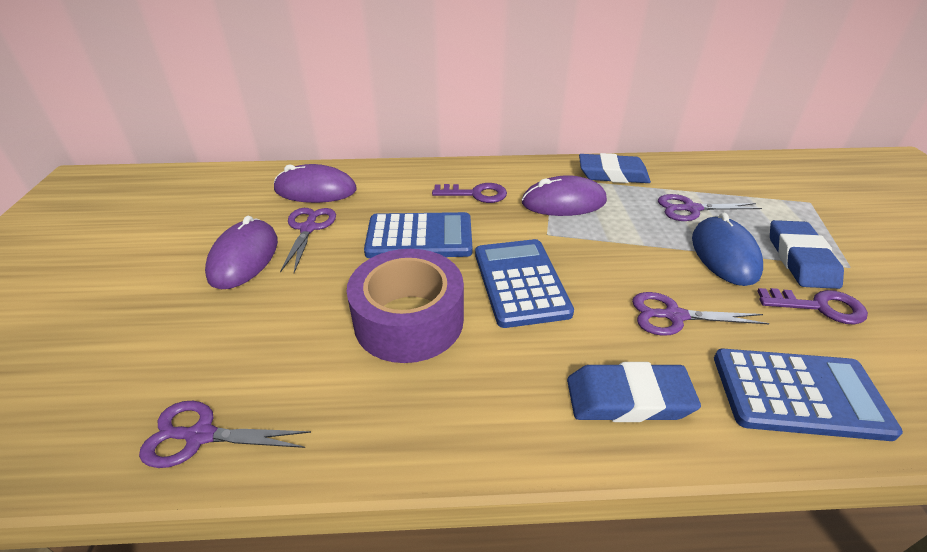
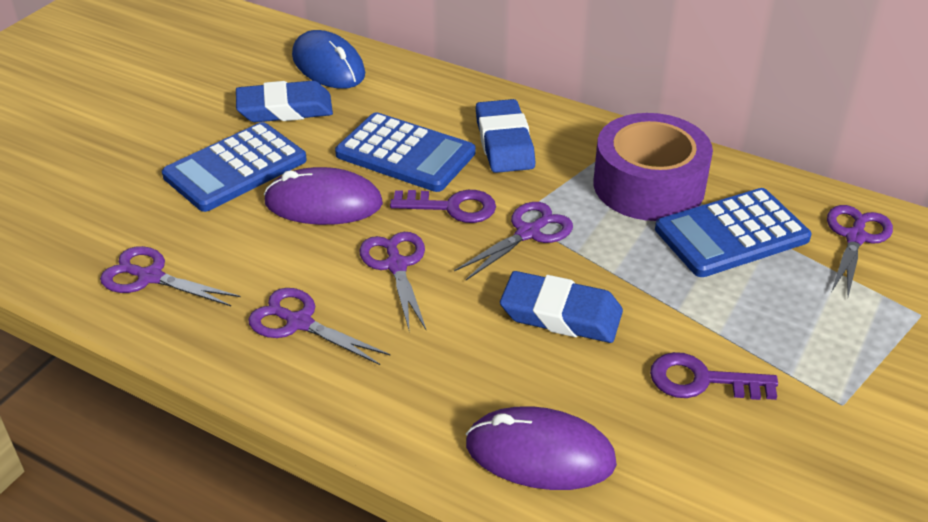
purple mouse: [205,215,278,289] [274,164,357,203] [522,175,607,216] = 3 -> [263,167,383,225] [466,406,617,490] = 2
purple scissors: [139,401,311,468] [280,208,336,273] [632,292,769,336] [658,194,762,221] = 4 -> [100,246,240,306] [248,288,391,365] [359,232,427,331] [454,202,573,280] [827,205,893,296] = 5

